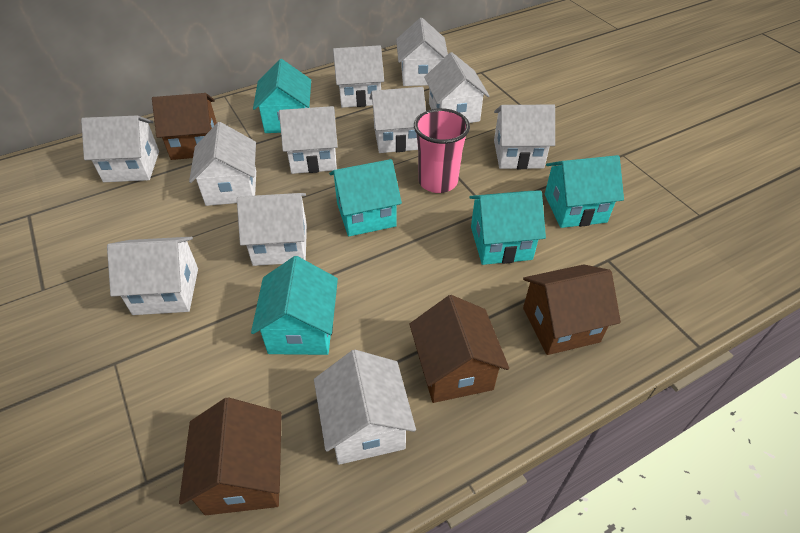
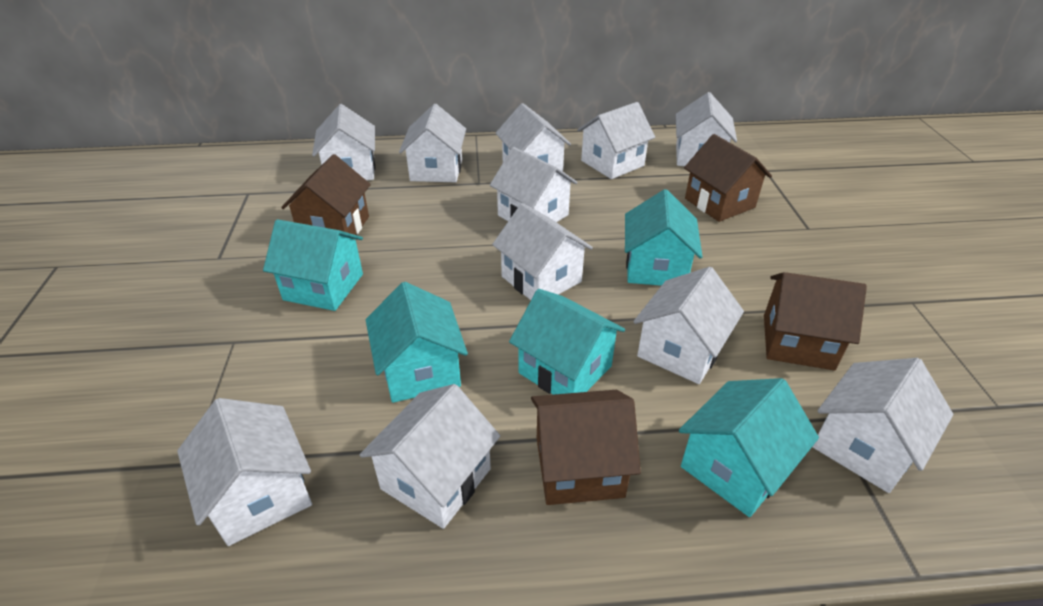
pink cup: [414,108,470,193] = 1 -> none = 0

